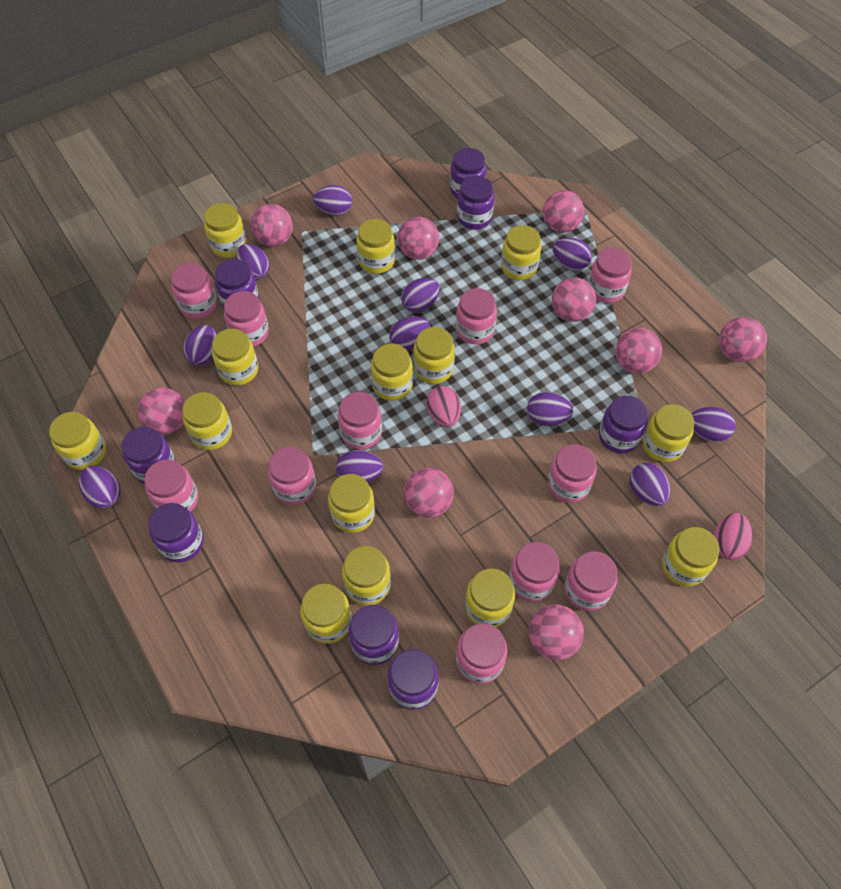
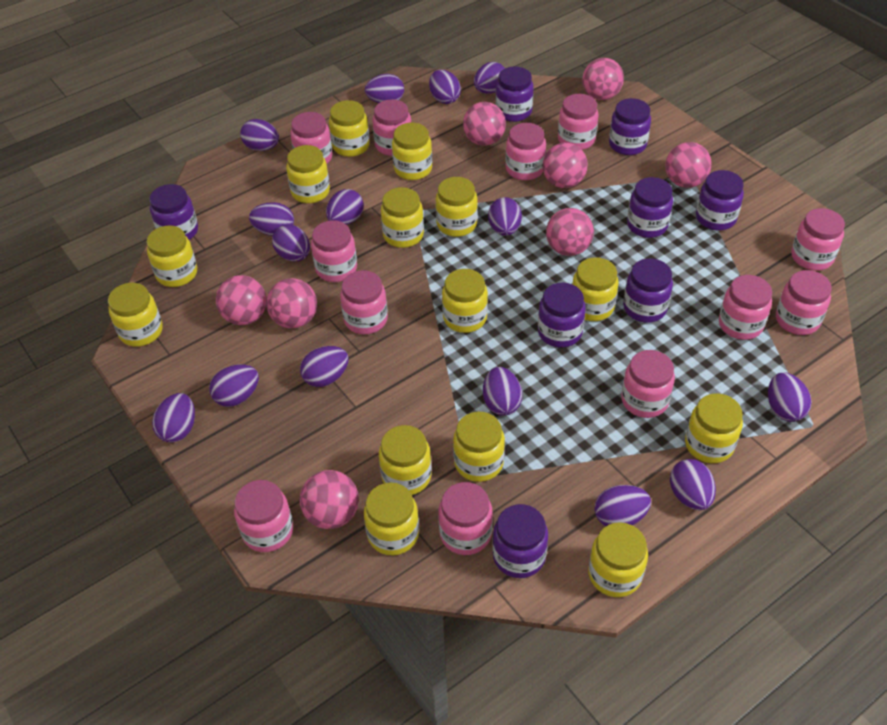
pink ball: [137,387,185,435] [251,204,293,247] [397,217,439,260] [404,467,454,518] [529,604,584,660] [543,190,584,233] [552,278,596,322] [615,328,662,374] [719,317,767,362] = 9 -> [216,275,267,325] [266,278,317,328] [300,470,359,529] [463,102,506,146] [543,143,588,188] [546,208,594,256] [582,58,624,100] [665,142,712,188] = 8
pink egg: [426,386,461,427] [713,513,752,560] = 2 -> none = 0
pink jar: [144,459,198,512] [171,263,217,319] [224,291,269,347] [268,447,316,505] [338,392,382,450] [456,288,497,344] [456,623,507,684] [509,542,560,602] [548,444,597,503] [564,551,618,611] [589,248,632,303] = 11 -> [234,480,293,552] [290,112,332,164] [311,220,357,282] [340,270,388,334] [373,99,411,156] [438,482,493,555] [505,123,546,180] [558,94,598,150] [621,350,675,418] [719,275,772,340] [776,270,832,335] [791,208,845,270] = 12
purple egg: [79,465,121,508] [183,325,217,366] [236,244,269,280] [313,185,352,216] [336,450,383,483] [389,316,431,351] [401,278,440,313] [527,392,573,426] [553,238,592,271] [629,463,670,506] [692,407,736,442] = 11 -> [152,393,195,443] [209,364,259,407] [240,119,279,151] [249,202,294,236] [272,224,310,262] [300,346,349,387] [326,189,364,225] [365,74,404,103] [429,70,461,104] [474,62,505,94] [483,367,522,416] [488,197,522,236] [594,485,651,526] [670,459,716,510] [768,372,811,422] = 15

